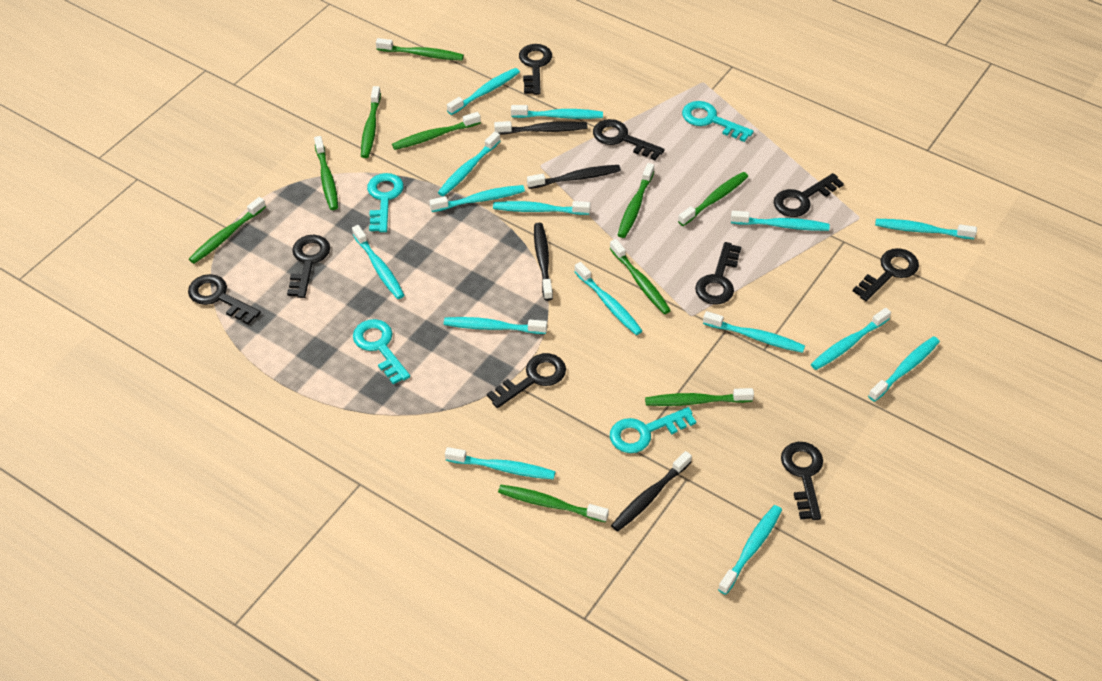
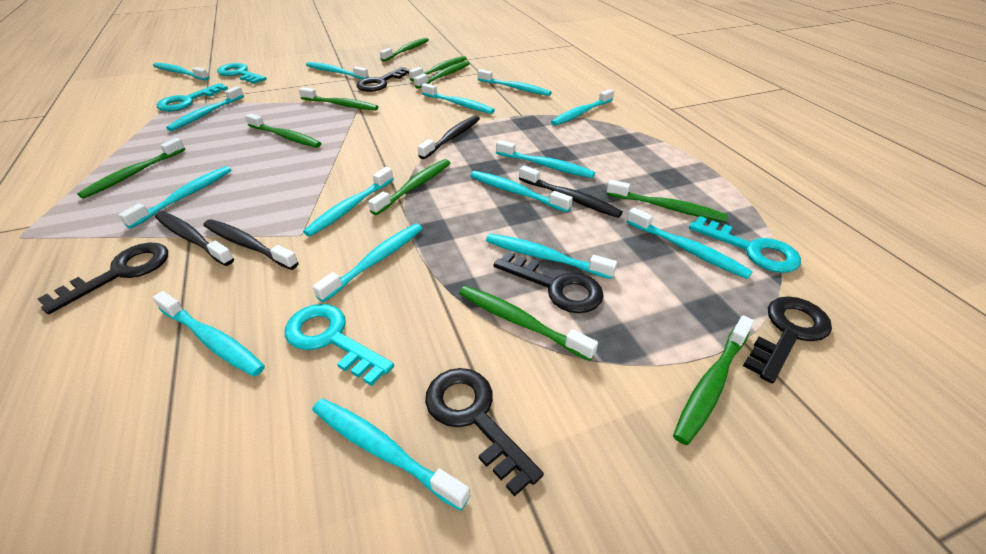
black key: [188,274,261,324] [287,235,330,298] [487,353,566,408] [519,44,552,95] [593,119,665,160] [695,242,741,305] [774,173,844,217] [781,442,823,520] [853,248,919,301] = 9 -> [38,243,168,314] [356,67,410,92] [425,368,544,496] [494,251,604,313] [743,296,832,384] = 5

